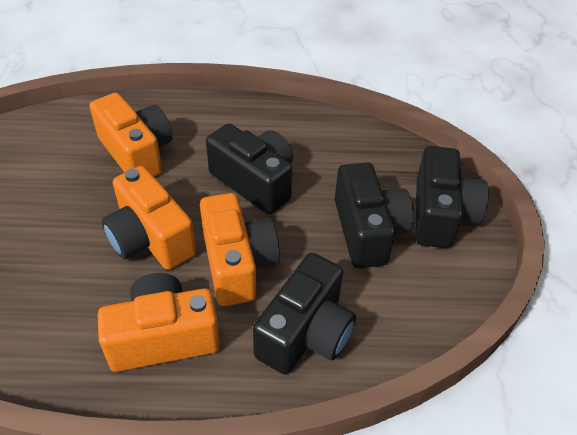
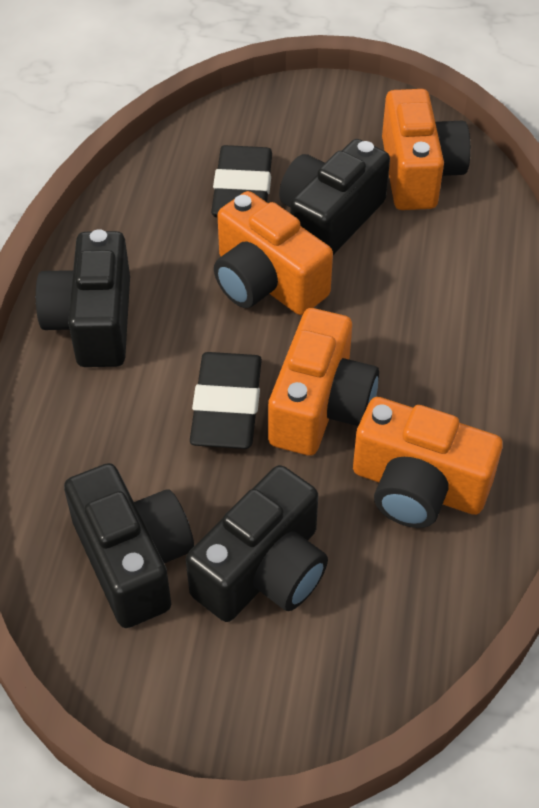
black eraser: none = 0 -> [190,352,262,449] [211,145,272,218] = 2

